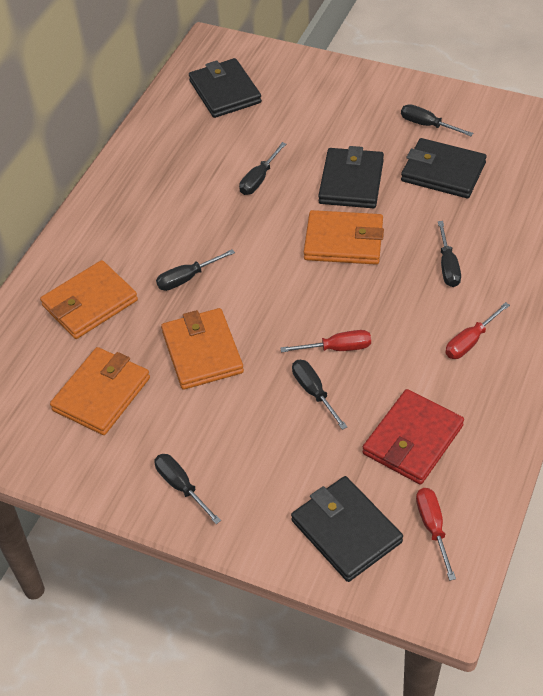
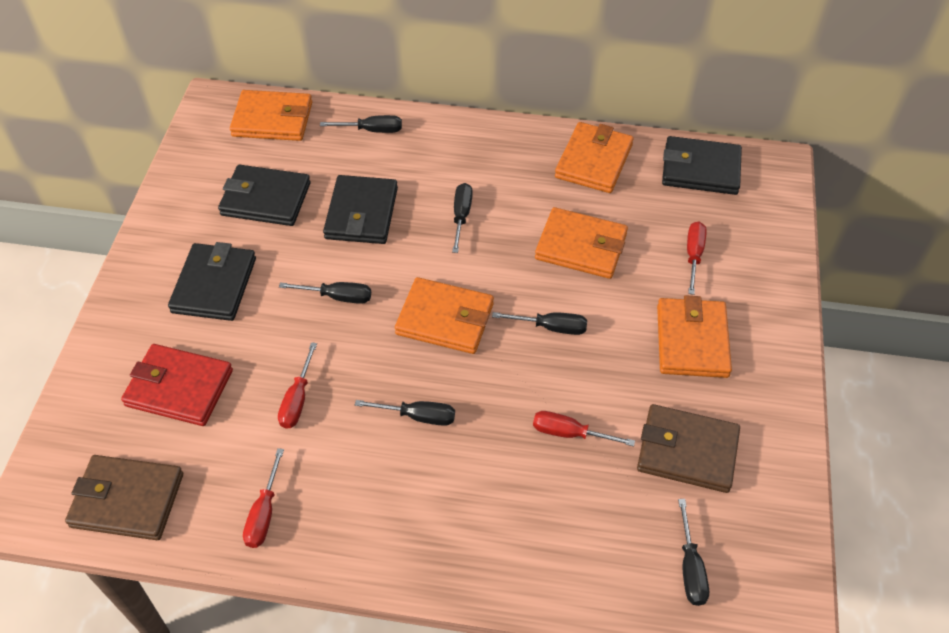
brown wallet: none = 0 -> [65,455,183,540] [637,404,740,493] = 2
orange wallet: [40,260,138,339] [50,347,150,435] [161,308,244,390] [304,210,384,265] = 4 -> [230,90,312,141] [395,277,494,354] [535,207,628,279] [555,122,634,193] [657,295,732,378] = 5
red screwdriver: [280,330,371,352] [416,488,456,581] [445,302,510,359] = 3 -> [243,448,284,548] [278,342,317,429] [533,411,635,446] [687,222,707,295] = 4

